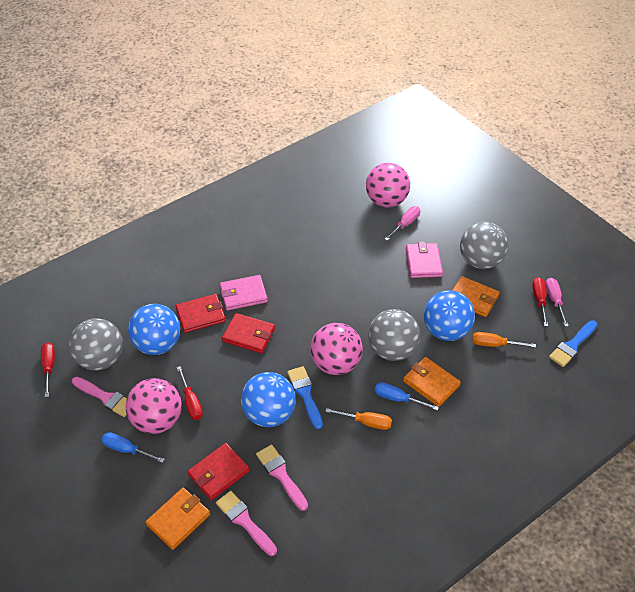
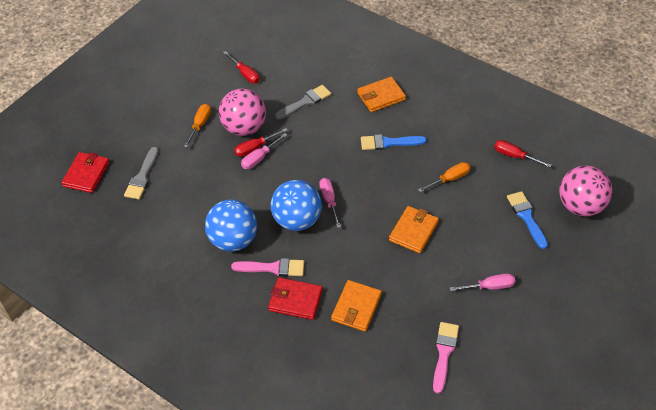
blue ball: [128,304,180,355] [241,372,296,427] [424,290,475,341] = 3 -> [205,200,257,252] [270,180,322,231] = 2
blue screwdriver: [101,432,165,463] [375,382,439,411] = 2 -> none = 0
grey ball: [69,318,123,371] [368,309,420,361] [460,222,508,269] = 3 -> none = 0
grey brush: none = 0 -> [124,147,159,199] [275,85,331,120] = 2
pink ball: [126,378,182,434] [310,323,363,375] [366,163,410,208] = 3 -> [219,88,266,136] [559,165,612,216] = 2
pink brush: [72,377,127,417] [216,491,277,556] [256,445,308,511] = 3 -> [231,258,304,277] [433,322,459,394] = 2
pink screwdriver: [384,206,420,241] [545,278,569,327] = 2 -> [241,133,287,169] [319,178,341,228] [450,273,515,291] = 3
pink wallet: [220,275,268,311] [406,242,443,278] = 2 -> none = 0
red wallet: [176,294,226,333] [188,443,250,500] [222,313,275,353] = 3 -> [61,152,110,193] [268,277,322,320] = 2

